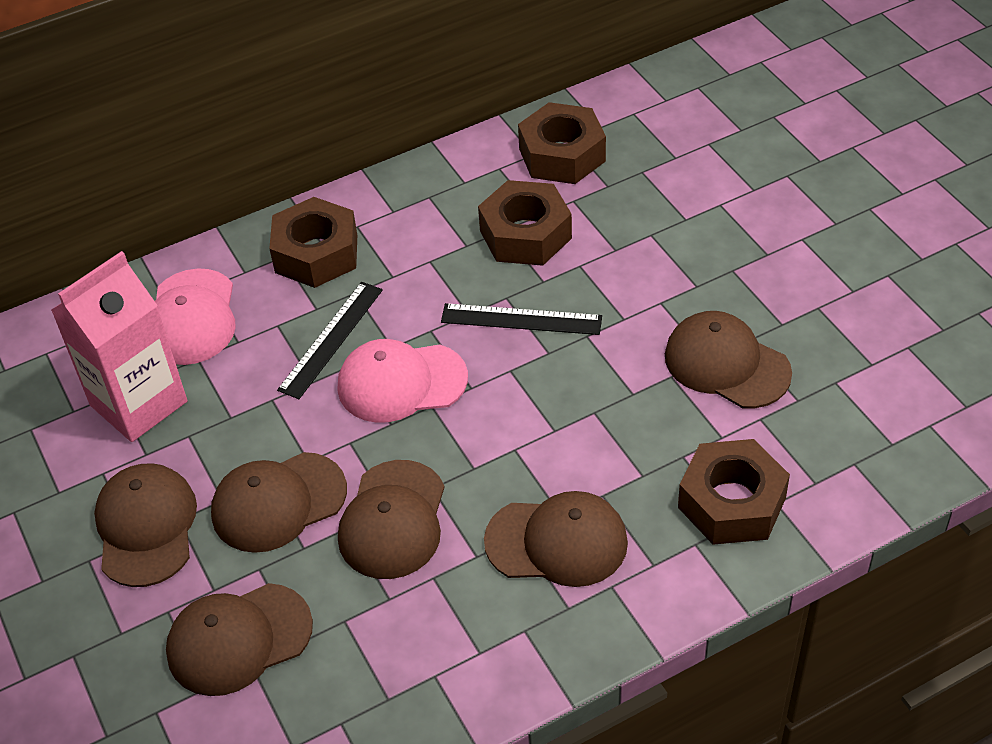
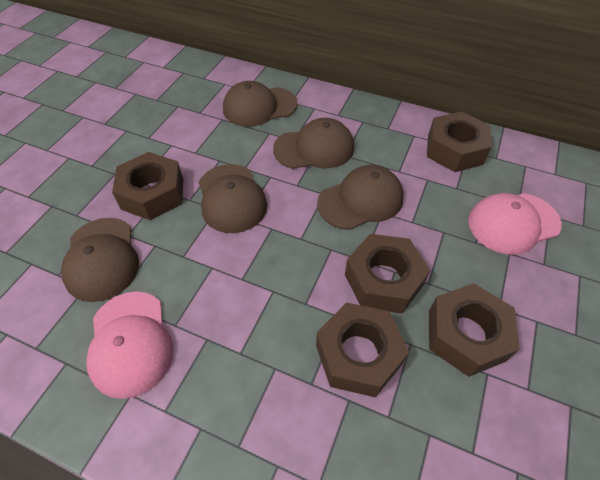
black ruler: [277,282,383,399] [441,303,602,335] = 2 -> none = 0
brown cap: [94,463,197,587] [166,583,313,696] [211,452,347,553] [338,460,445,579] [484,491,628,587] [665,311,792,408] = 6 -> [61,218,139,302] [199,164,267,233] [223,81,297,127] [273,118,354,169] [317,165,404,230] = 5
brown nut: [269,197,357,288] [478,180,572,266] [518,102,606,184] [678,439,790,545] = 4 -> [112,152,183,220] [316,302,409,397] [345,234,430,314] [427,111,492,172] [429,283,520,377] = 5
pink carton: [51,251,187,442] = 1 -> none = 0

